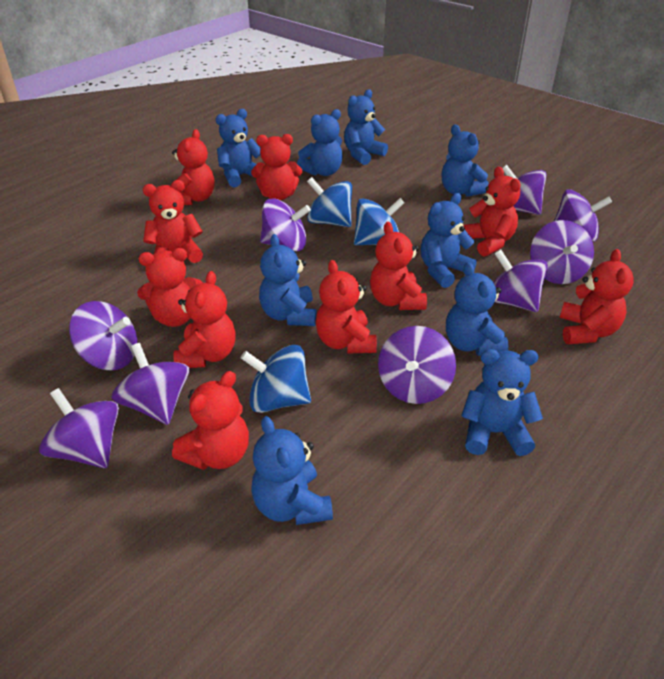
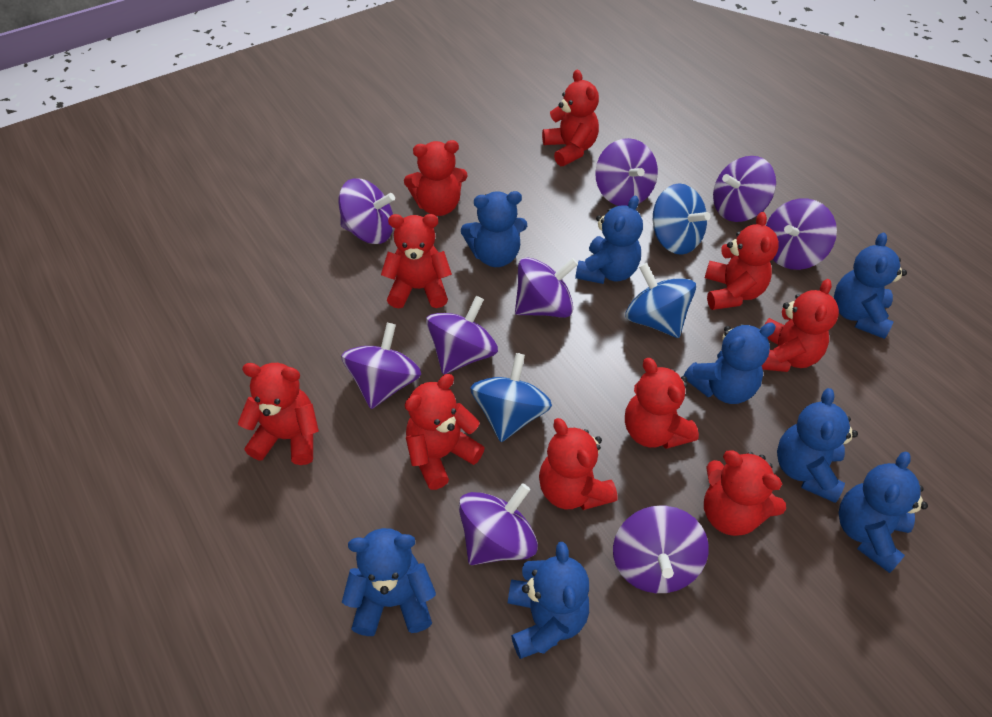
blue teddy bear: [216,109,261,187] [251,416,333,525] [259,234,317,326] [297,109,343,176] [344,89,388,165] [421,193,477,288] [442,124,489,197] [446,262,508,356] [461,349,543,456] = 9 -> [342,528,436,636] [461,191,527,267] [508,542,589,659] [575,196,643,284] [684,322,776,404] [777,388,858,503] [834,233,907,339] [839,452,928,573] = 8

